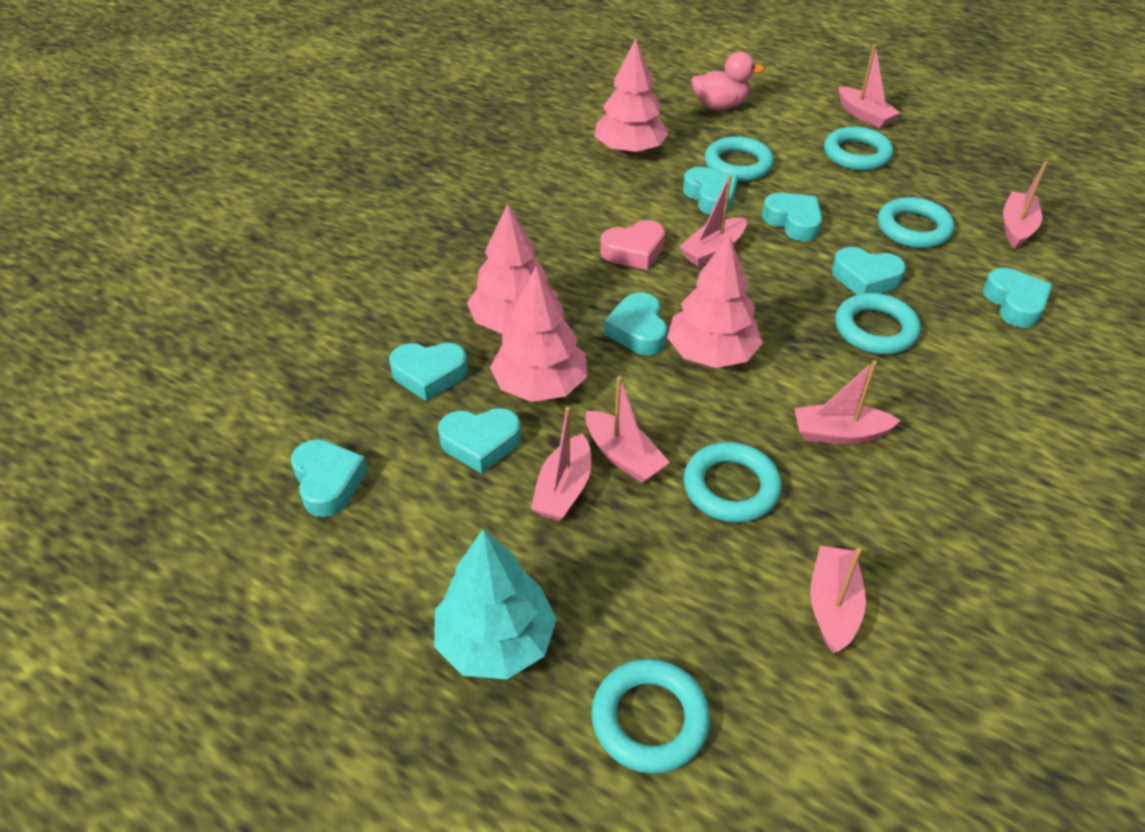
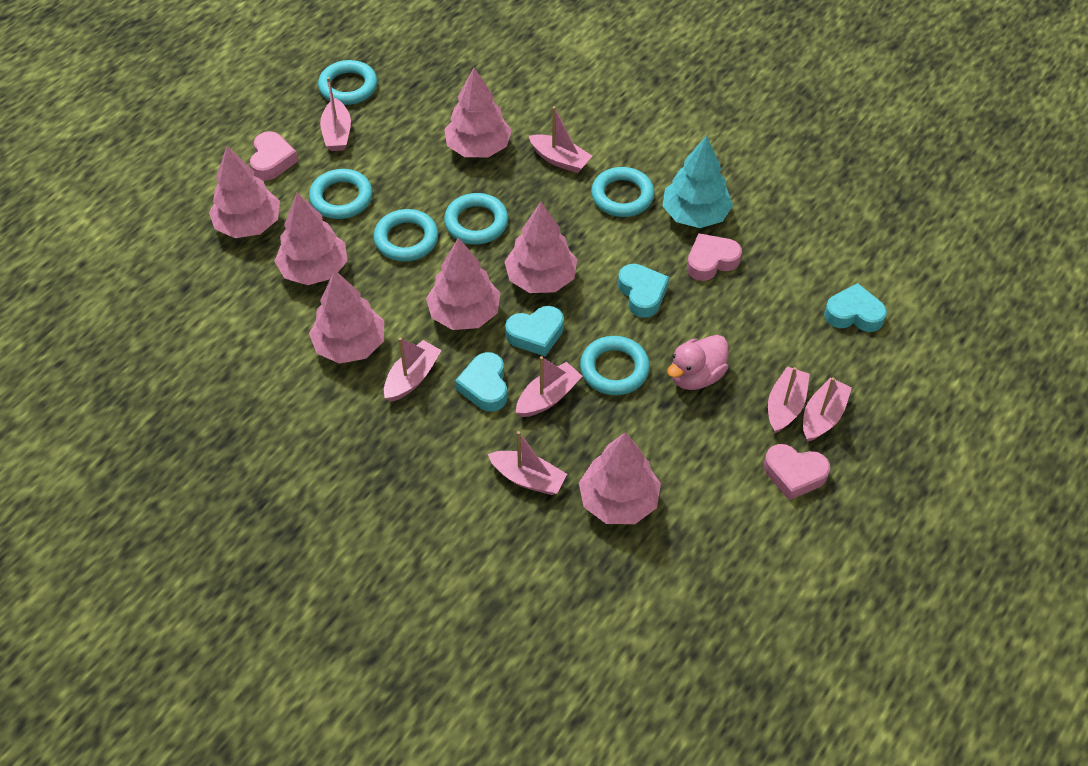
pink heart: [600,220,665,270] = 1 -> [250,131,298,181] [687,233,742,281] [764,444,830,500] = 3
pink tree: [467,203,558,334] [490,266,587,402] [595,38,669,155] [667,235,763,368] = 4 -> [209,146,280,238] [274,192,347,285] [309,270,384,364] [426,237,500,330] [444,68,512,157] [504,202,577,293] [579,432,661,524] = 7
turquoise heart: [291,439,368,517] [389,343,468,401] [438,408,521,474] [604,292,667,355] [683,167,738,215] [762,193,822,241] [832,247,906,295] [983,268,1052,328] = 8 -> [455,352,507,412] [505,306,564,356] [618,264,669,318] [824,283,887,332] = 4

